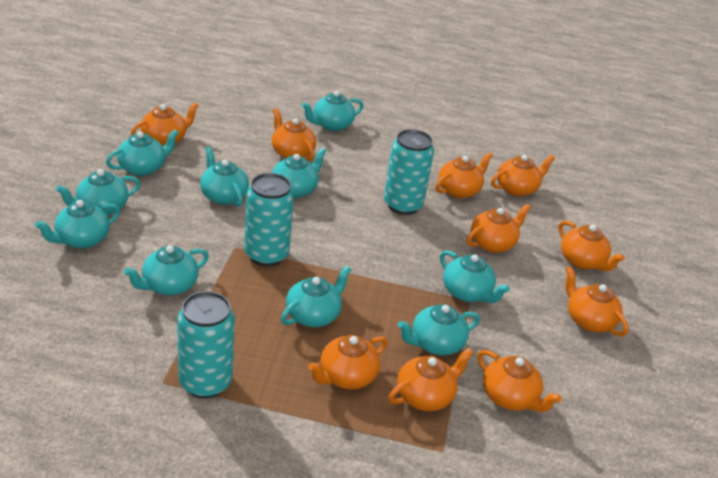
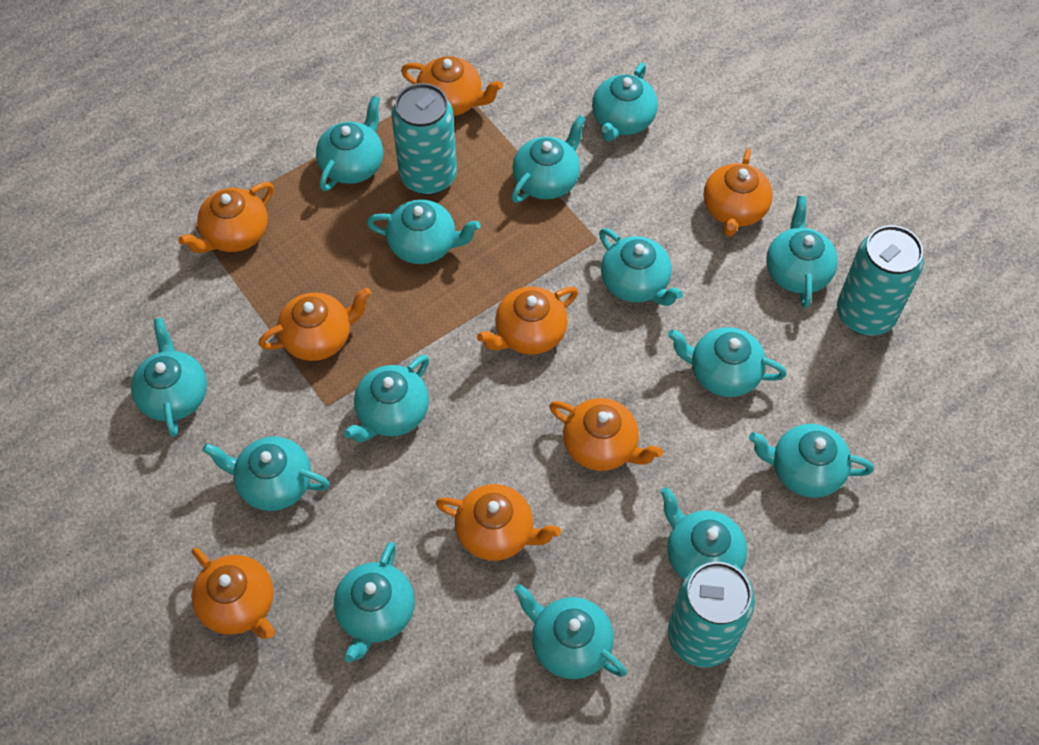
orange teapot: [131,102,199,146] [272,108,316,161] [308,335,387,389] [389,348,473,411] [435,152,493,198] [466,204,531,253] [477,350,562,412] [491,155,555,197] [558,221,625,271] [565,266,629,336] = 10 -> [178,182,274,253] [191,548,275,639] [258,288,371,361] [401,56,503,116] [436,484,561,561] [477,287,578,355] [549,398,663,471] [704,148,773,237] = 8
turquoise teapot: [35,200,120,248] [56,169,141,216] [106,129,179,176] [124,245,209,295] [200,147,249,207] [272,148,326,198] [281,266,352,327] [302,91,364,131] [398,304,480,355] [440,250,510,303] = 10 -> [131,318,207,437] [202,436,330,511] [316,95,383,191] [334,542,415,662] [344,355,429,442] [367,199,480,264] [511,115,586,203] [514,584,627,679] [592,63,658,142] [599,228,683,306] [660,487,753,590] [668,327,787,397] [749,424,874,498] [766,196,838,308] = 14

